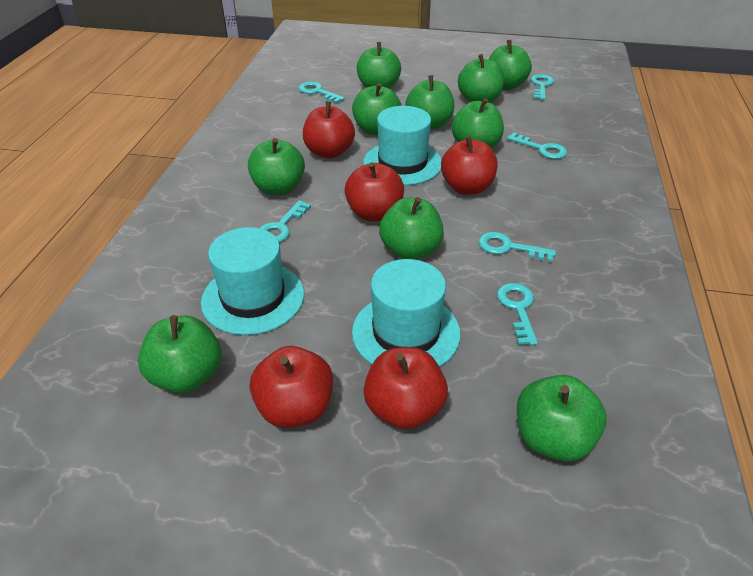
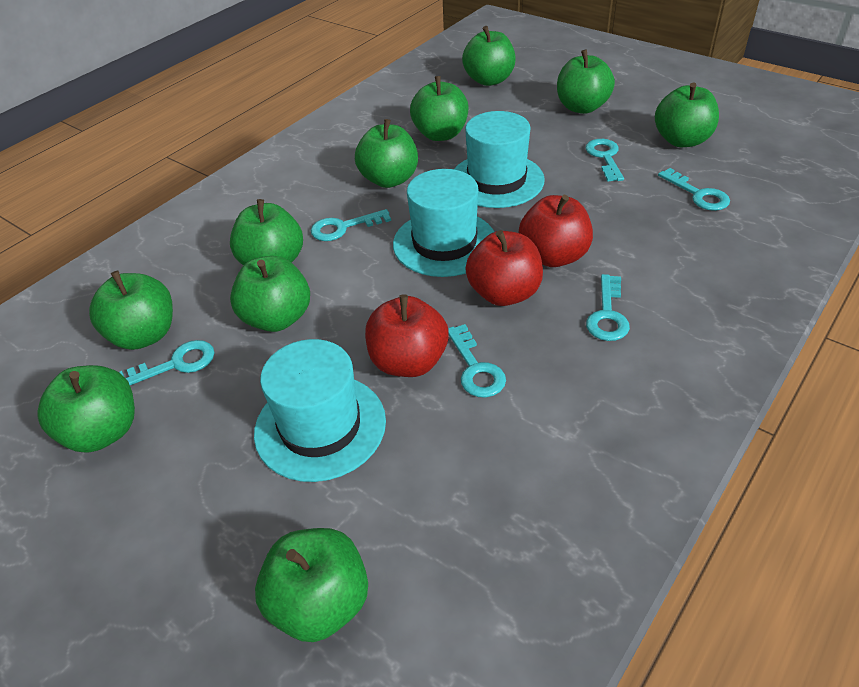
red apple: [250,346,333,428] [303,101,355,158] [345,162,404,221] [363,347,448,429] [441,135,498,195] = 5 -> [365,294,449,377] [465,230,543,306] [519,195,593,267] = 3

